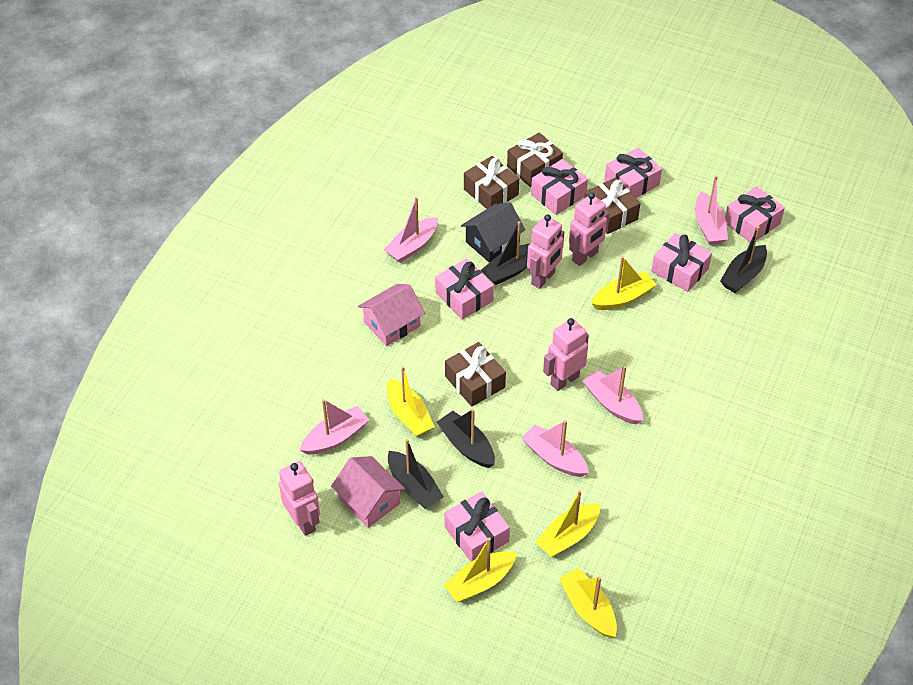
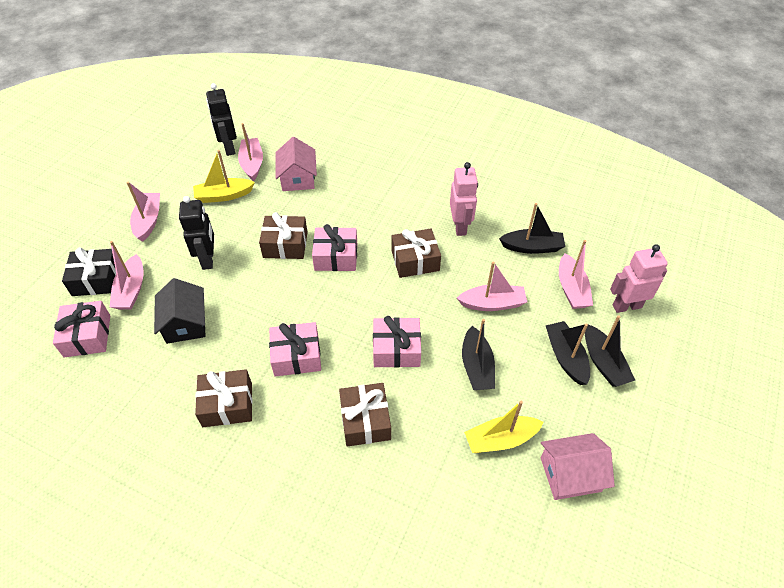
black gift: none = 0 -> [62,247,116,296] = 1
black robot: none = 0 -> [179,196,214,270] [206,83,237,156] = 2
pink gift: [435,259,494,320] [444,491,510,562] [531,159,588,215] [604,148,662,198] [651,233,712,292] [725,186,785,242] = 6 -> [53,301,110,357] [269,322,321,376] [312,224,357,271] [373,316,421,368] = 4
pink robot: [279,461,320,536] [527,214,564,289] [543,318,589,391] [569,192,610,266] = 4 -> [450,162,478,236] [610,244,668,313] = 2
yellow boat: [387,366,435,437] [444,538,517,602] [535,490,600,557] [559,568,617,638] [591,256,657,310] = 5 -> [193,150,255,203] [464,401,544,453] = 2

